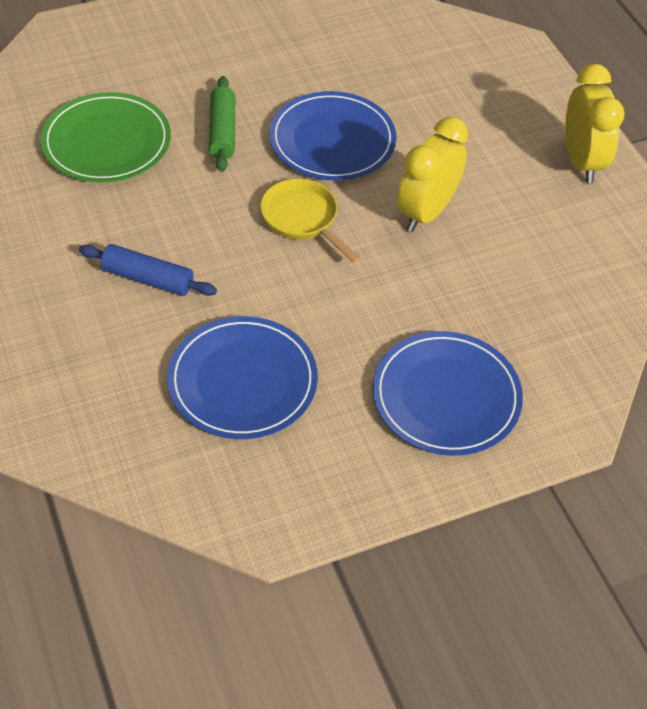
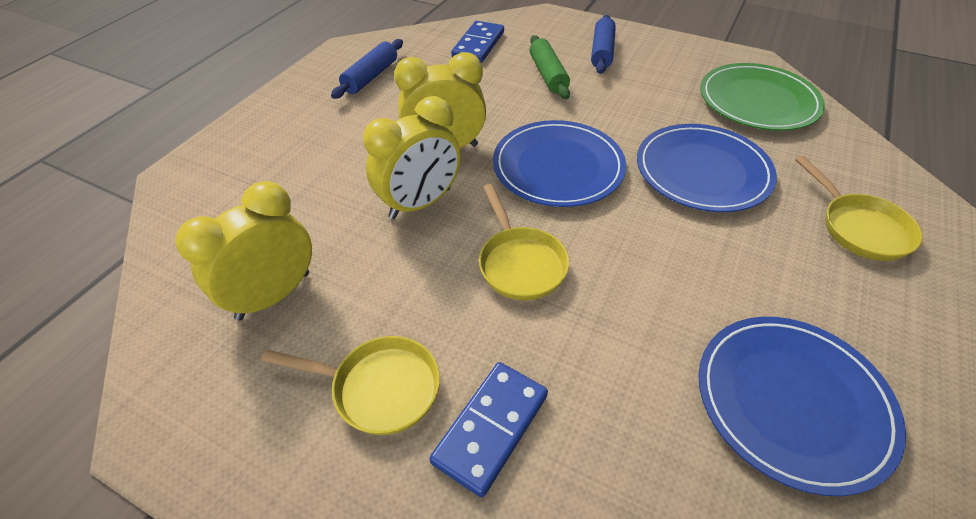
blue domino: none = 0 -> [429,362,548,497] [451,21,504,63] = 2
blue rolling pin: [79,244,217,296] = 1 -> [331,39,403,99] [591,15,616,74] = 2
yellow clock: [397,116,468,232] [565,64,625,183] = 2 -> [175,181,312,321] [363,96,461,219] [394,52,486,148] = 3
yellow pan: [260,179,361,263] = 1 -> [261,336,440,435] [479,184,569,301] [795,156,923,261] = 3

